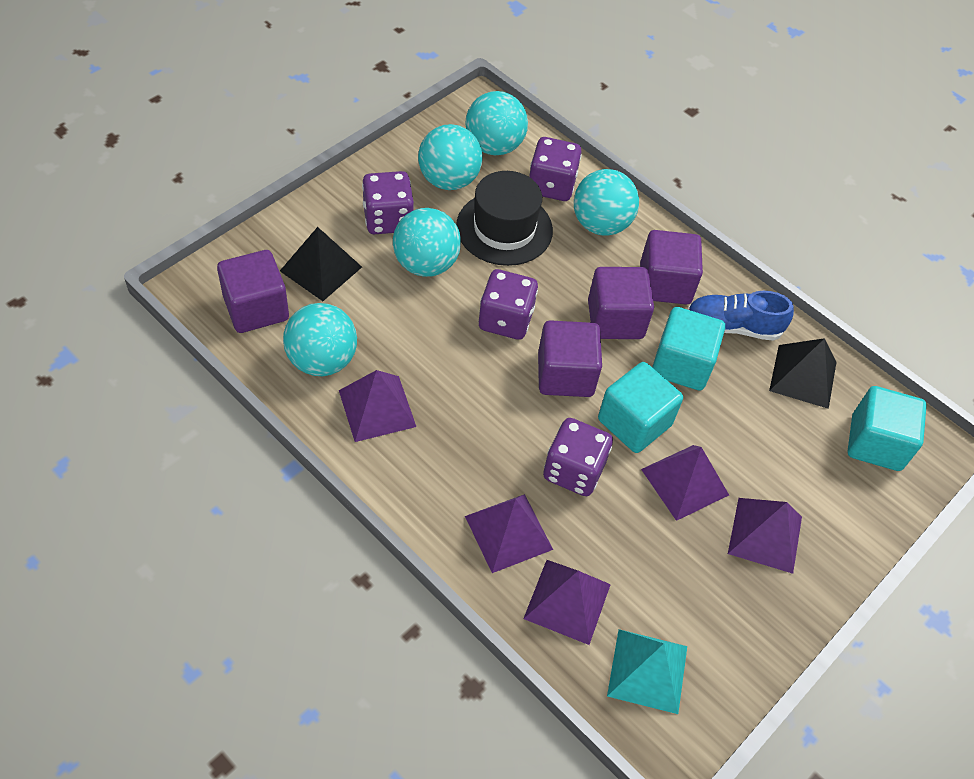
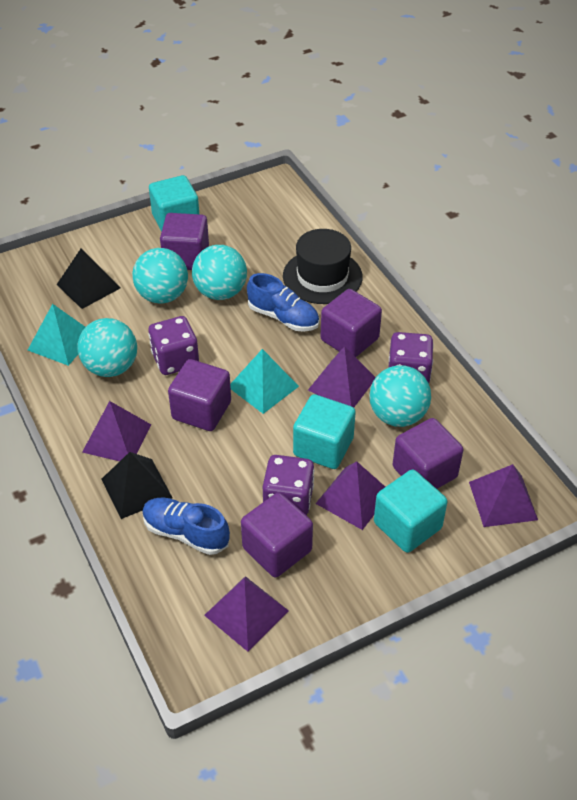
blue shoe: [687,291,794,341] = 1 -> [142,497,230,555] [247,273,319,332] = 2
purple cube: [217,250,289,333] [538,320,602,397] [588,267,654,339] [640,230,703,305] = 4 -> [160,213,209,270] [168,359,231,431] [241,492,313,577] [321,289,382,357] [393,418,463,489] = 5
purple dice: [362,171,414,234] [479,269,538,340] [529,137,582,201] [543,418,613,496] = 4 -> [148,316,199,375] [263,455,314,516] [389,332,434,383] = 3
turquoise ball: [283,303,357,376] [393,208,461,277] [418,124,483,190] [465,91,528,155] [574,169,639,236] = 5 -> [78,318,137,377] [132,248,188,304] [192,245,247,300] [369,365,431,427] = 4
turquoise pyramid: [607,629,687,714] = 1 -> [28,304,85,366] [230,349,299,414] = 2

